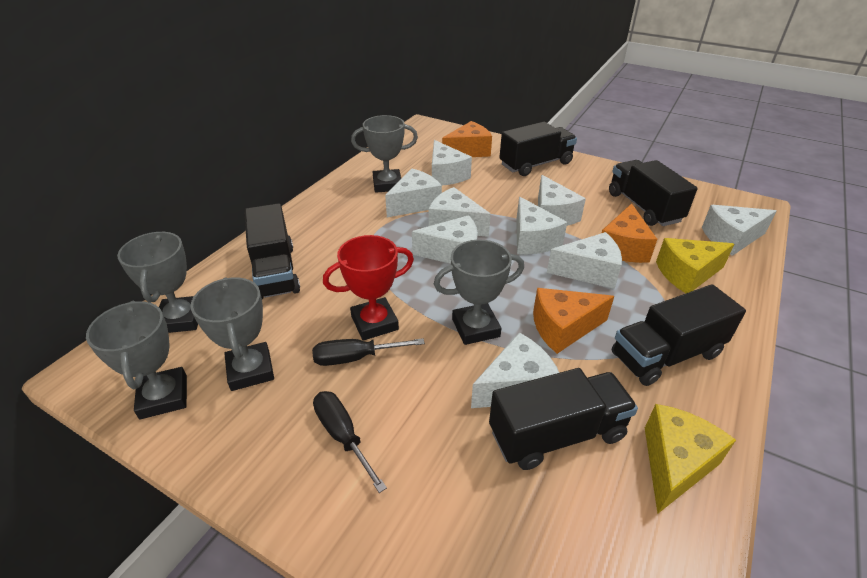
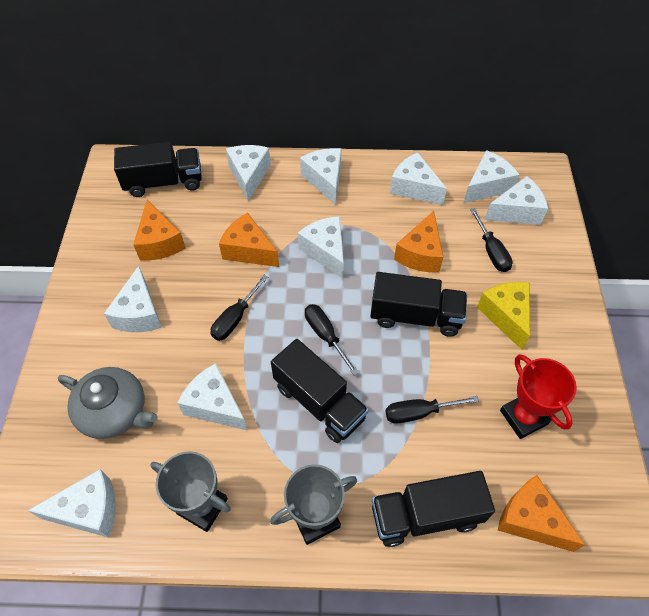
black screwdriver: [312,338,425,366] [313,391,387,493] = 2 -> [211,275,268,341] [305,304,359,375] [386,396,479,424] [470,208,513,272] = 4
black truck: [244,203,300,299] [489,368,638,470] [499,122,577,176] [609,160,698,226] [612,284,746,386] = 5 -> [114,142,202,197] [271,339,369,443] [370,272,467,337] [372,471,495,547] = 4
grey teapot: none = 0 -> [58,367,158,439] = 1
grey trophy: [86,301,187,419] [117,232,198,333] [190,277,274,391] [351,115,418,193] [434,240,524,345] = 5 -> [151,451,231,532] [270,464,357,545] = 2
orange cheese: [442,121,492,157] [533,288,614,354] [602,203,657,263] = 3 -> [133,200,186,260] [219,213,279,267] [394,211,443,273] [498,475,585,552] = 4
yellow cheese: [645,404,736,514] [656,238,734,293] = 2 -> [477,282,530,350] = 1

